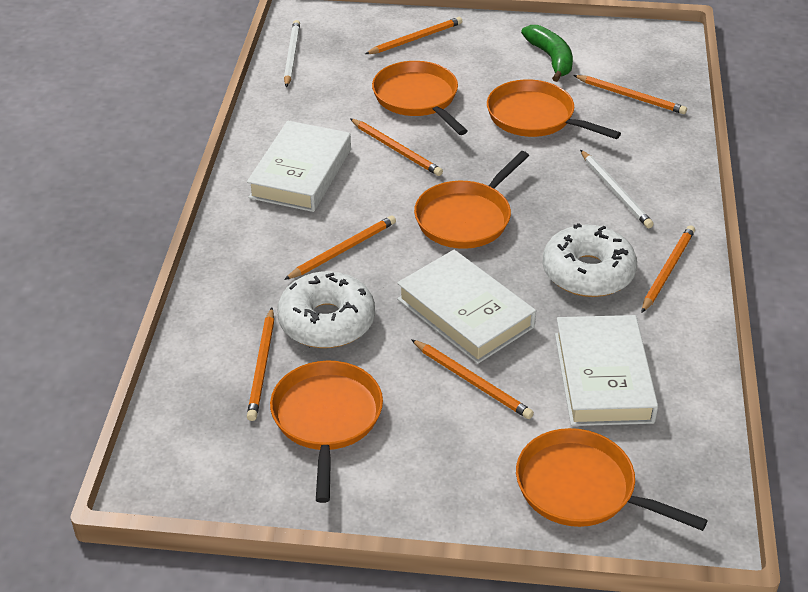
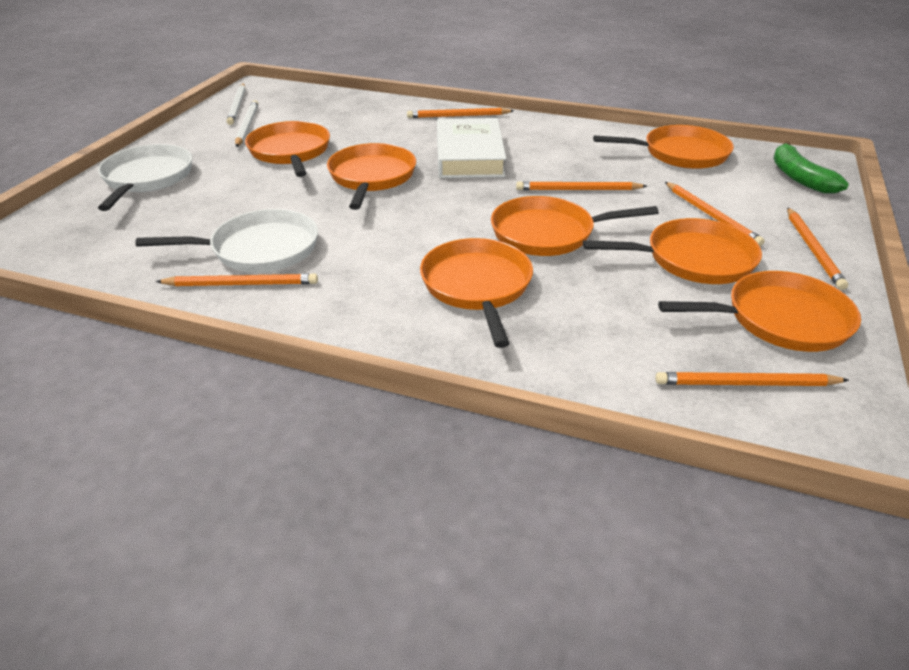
orange pan: [270,361,383,503] [372,61,467,135] [414,151,529,249] [487,79,621,139] [516,428,708,531] = 5 -> [245,121,330,177] [327,143,416,210] [420,238,533,348] [491,196,659,256] [583,218,762,284] [593,125,734,169] [658,271,861,352] = 7
orange pencil: [247,308,274,421] [284,216,396,280] [350,118,443,176] [365,17,462,54] [411,339,534,419] [573,75,687,114] [641,225,695,313] = 7 -> [156,273,318,286] [407,108,514,118] [516,181,647,190] [656,372,849,386] [665,182,765,246] [787,207,848,290] = 6
white book: [247,121,351,212] [397,250,536,364] [555,315,658,426] = 3 -> [437,118,506,178] = 1
white donut: [277,271,375,348] [542,223,637,297] = 2 -> none = 0
white pan: none = 0 -> [98,144,192,211] [135,209,318,273] = 2

